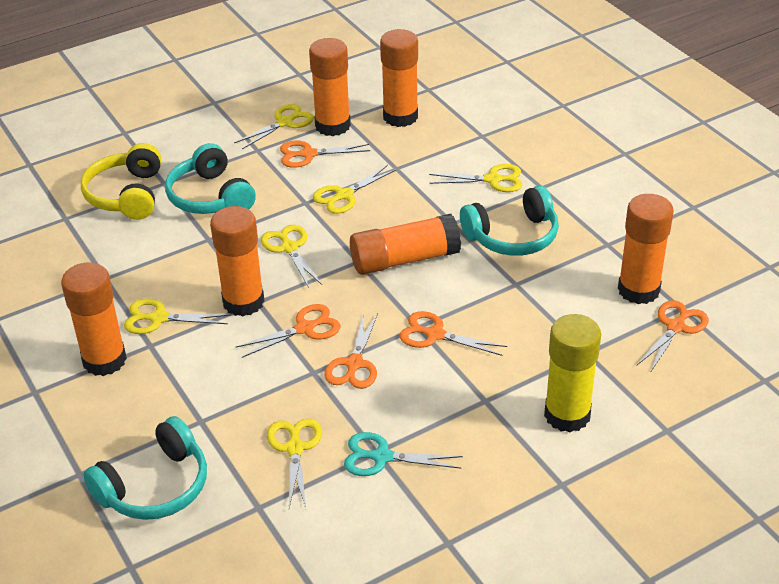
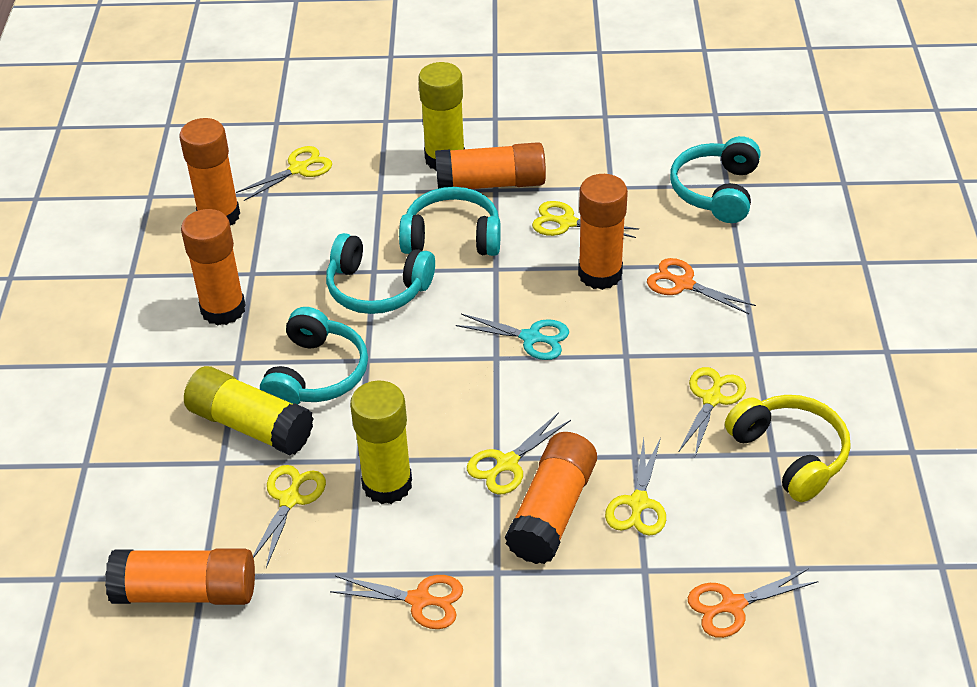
orange scissors: [236,304,341,358] [280,141,370,168] [324,313,378,389] [400,311,507,356] [637,300,709,373] = 5 -> [330,575,463,629] [647,258,756,314] [688,568,819,638] = 3
turquoise headphones: [83,416,207,520] [165,143,256,214] [460,186,559,256] = 3 -> [260,307,368,405] [326,233,435,314] [399,187,501,256] [670,136,760,223] = 4
yellow glue stick: [544,314,601,433] = 1 -> [184,366,314,455] [350,381,412,504] [418,62,465,170] = 3

